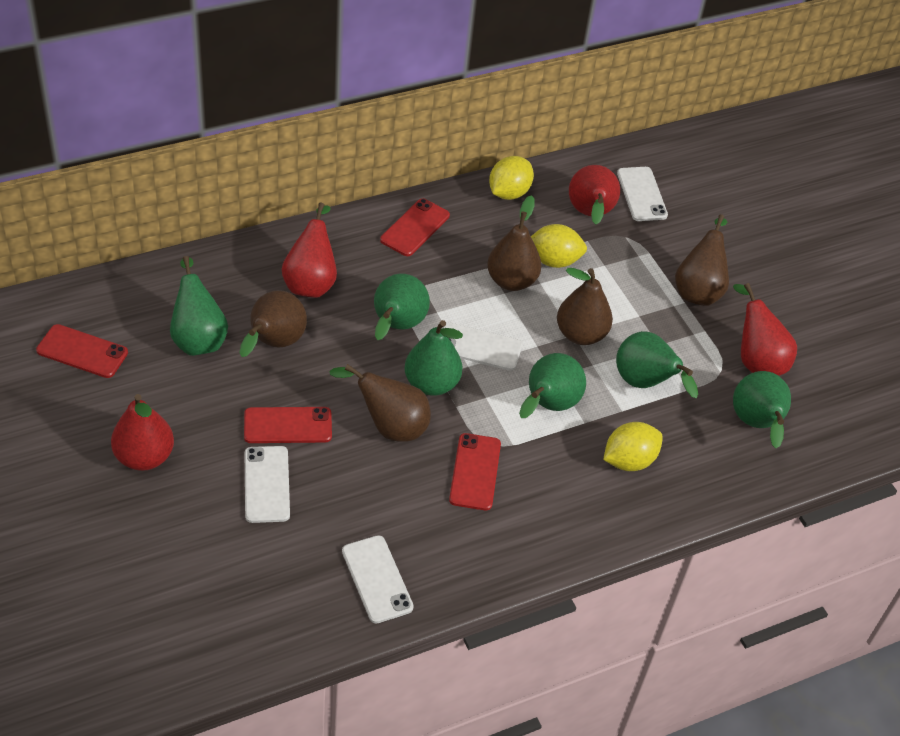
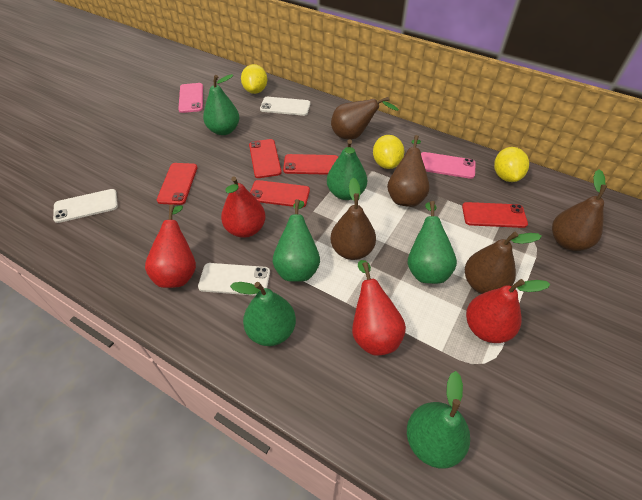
pink phone: none = 0 -> [178,83,203,113] [421,152,476,179] = 2
red phone: [36,324,128,378] [244,407,332,443] [380,199,450,256] [449,433,501,510] = 4 -> [157,163,197,205] [249,139,282,178] [250,180,310,208] [283,154,338,175] [462,202,528,228] = 5
white phone: [245,446,290,523] [342,535,414,623] [442,322,522,371] [617,167,668,221] = 4 -> [53,189,118,223] [198,263,270,296] [260,97,310,116] = 3

